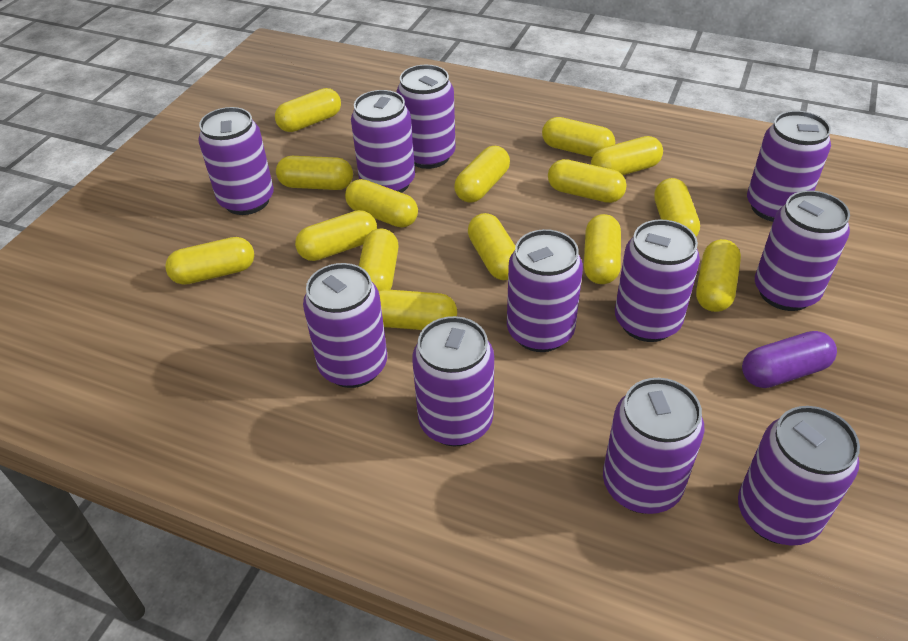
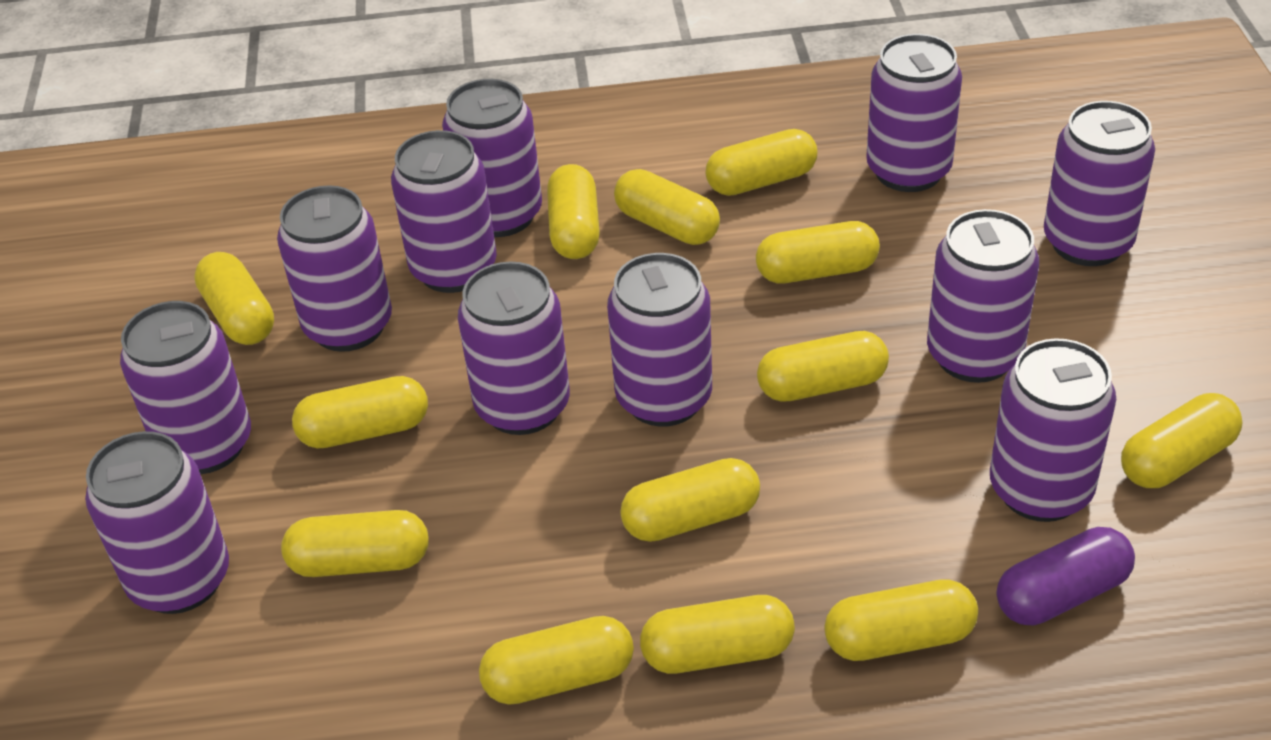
yellow capsule: [165,237,254,285] [275,88,341,132] [276,156,353,190] [295,210,377,261] [345,179,418,228] [359,228,399,290] [378,289,457,330] [454,146,510,203] [468,213,515,280] [542,117,615,157] [548,159,627,203] [584,214,621,284] [591,136,663,175] [654,178,700,237] [696,239,741,312] = 15 -> [194,252,274,345] [281,510,429,577] [292,376,428,449] [479,616,634,705] [547,164,600,259] [614,169,720,245] [620,458,760,542] [640,595,795,674] [706,129,817,196] [756,221,880,284] [757,331,889,402] [824,579,978,661] [1121,393,1243,488] = 13

